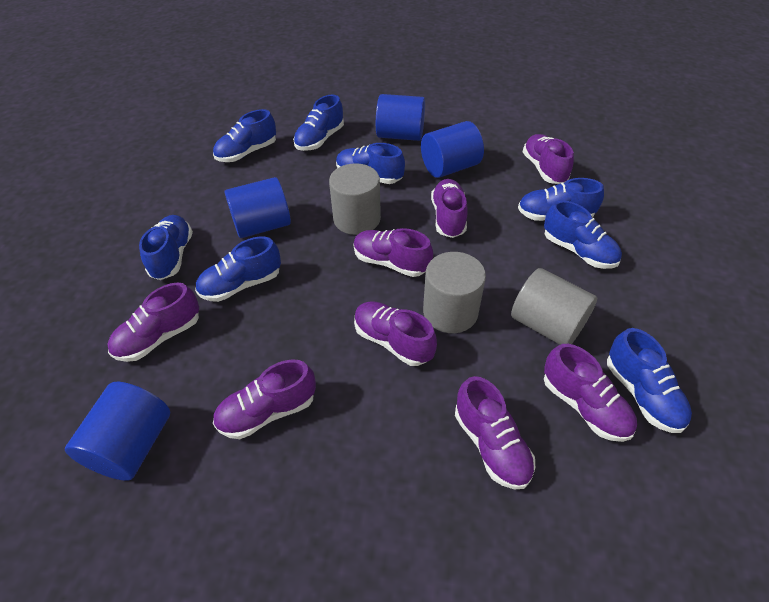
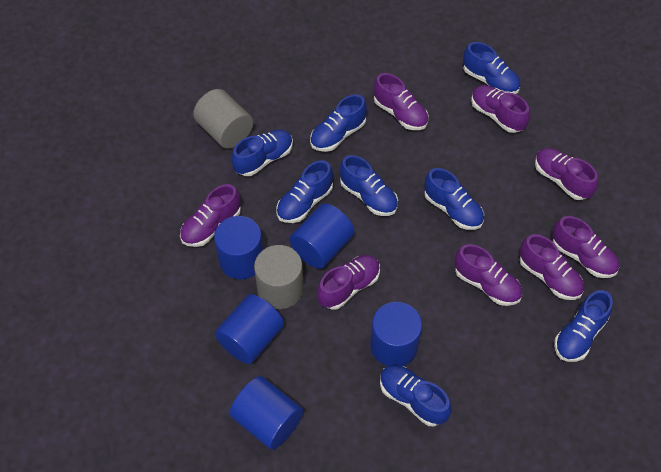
blue cylinder: [65,382,170,481] [224,177,291,238] [376,94,425,141] [421,121,484,178] = 4 -> [214,216,263,279] [215,294,284,364] [230,376,303,450] [289,203,354,269] [370,302,422,366] = 5
grey cylinder: [329,163,381,235] [423,252,486,333] [511,268,597,345] = 3 -> [193,89,253,149] [254,245,304,309] = 2

